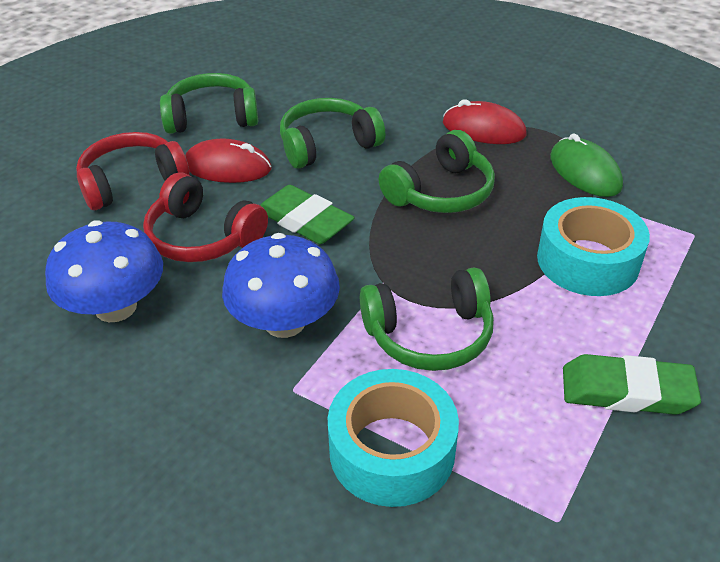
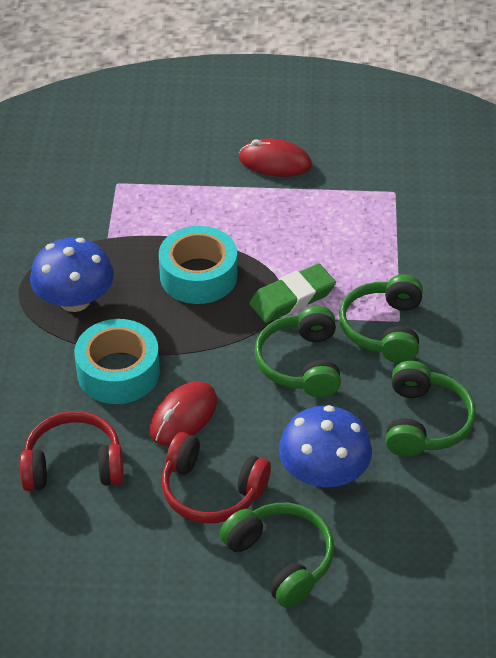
green eraser: [260,185,355,244] [563,354,701,415] = 2 -> [249,264,336,323] = 1
green mouse: [550,134,623,197] = 1 -> none = 0

